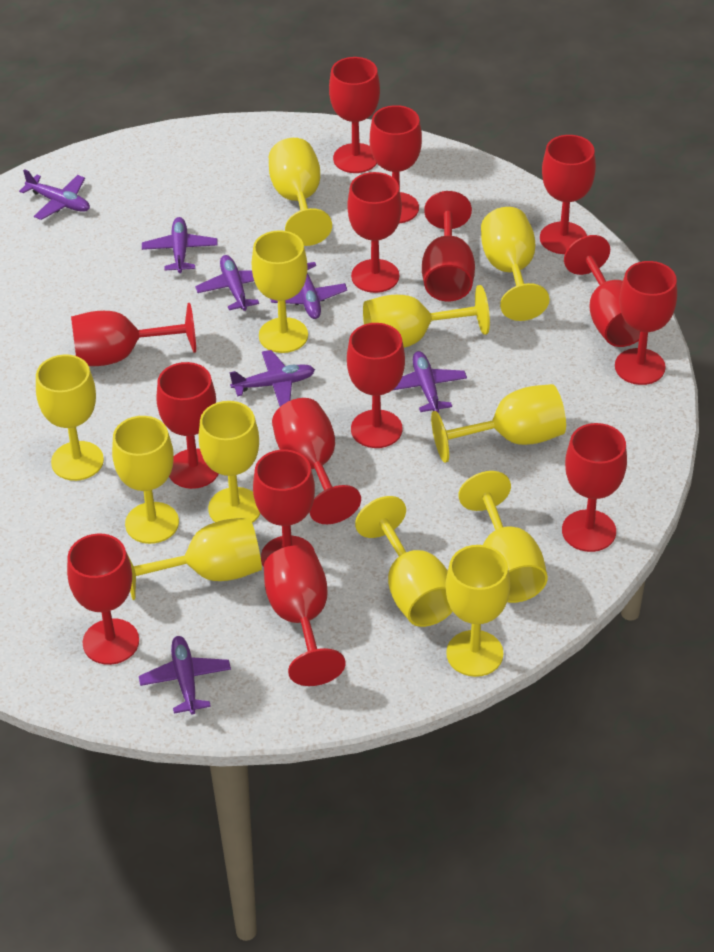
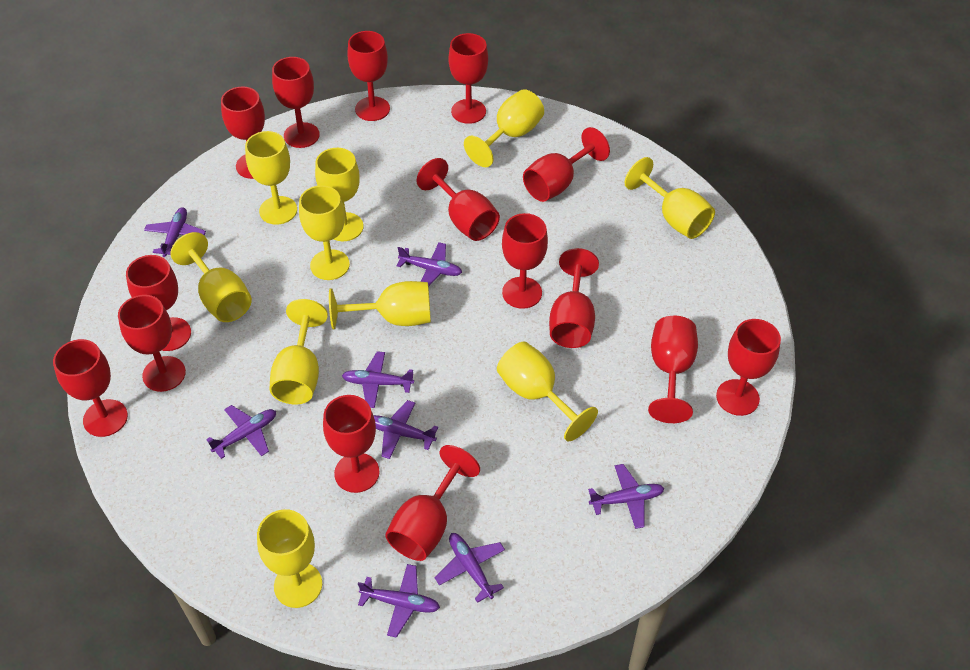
purple plane: [19,169,90,220] [139,636,231,715] [142,217,218,273] [195,255,259,311] [229,350,315,407] [270,262,347,319] [393,351,467,413] = 7 -> [144,207,206,257] [206,405,276,459] [342,351,414,408] [358,564,440,638] [373,400,438,459] [397,242,462,287] [435,533,505,603] [588,464,665,529] = 8
yellow goblet: [36,355,104,481] [112,416,179,544] [127,517,262,600] [199,401,261,523] [252,230,308,353] [269,138,332,246] [355,496,453,627] [363,285,490,348] [431,384,566,463] [445,545,510,677] [458,471,548,603] [481,207,549,321] = 12 -> [171,232,252,322] [245,131,297,225] [257,509,322,608] [269,299,328,405] [299,185,350,280] [315,148,363,241] [329,281,431,329] [464,89,544,167] [497,342,598,442] [625,157,715,239] = 10

